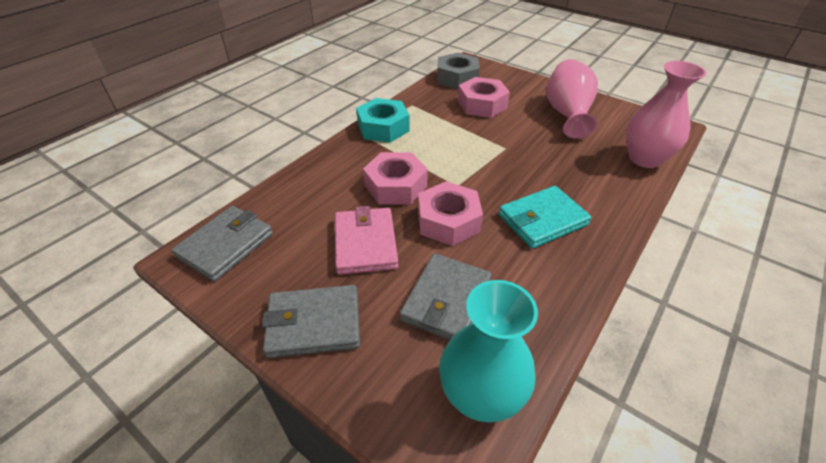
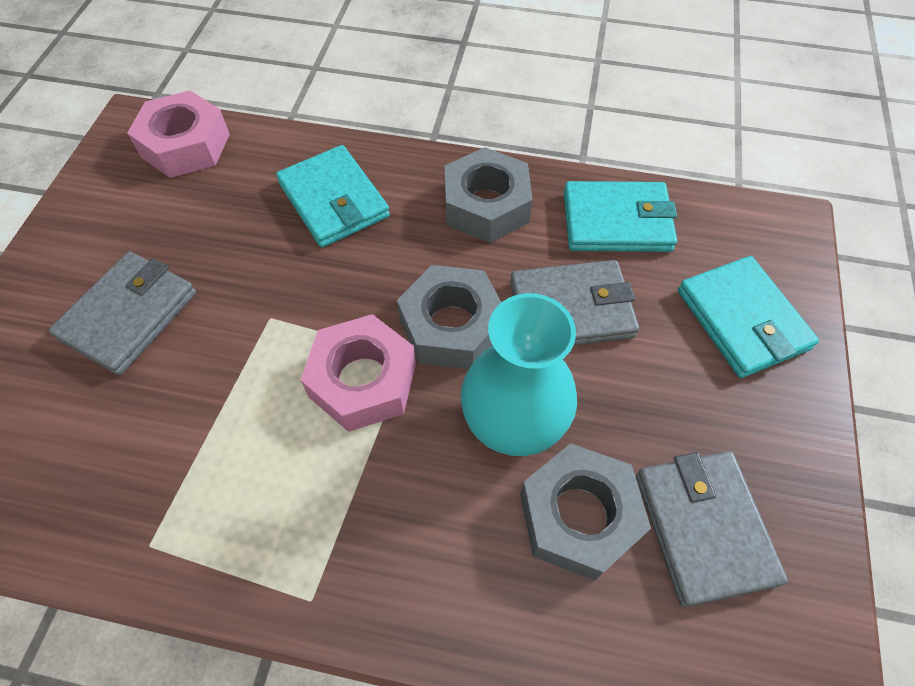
grey nut: [437,53,480,89] = 1 -> [397,265,501,369] [445,147,533,243] [520,443,651,581] = 3
pink nut: [363,152,428,205] [418,181,483,246] [458,77,510,118] = 3 -> [127,91,230,178] [301,314,416,432] = 2
pink vase: [547,59,598,139] [626,61,706,168] = 2 -> none = 0
pink wallet: [335,206,398,275] = 1 -> none = 0
turquoise nut: [356,98,410,143] = 1 -> none = 0
turquoise wallet: [499,186,592,249] = 1 -> [276,145,390,247] [564,181,677,252] [678,256,819,378] = 3

